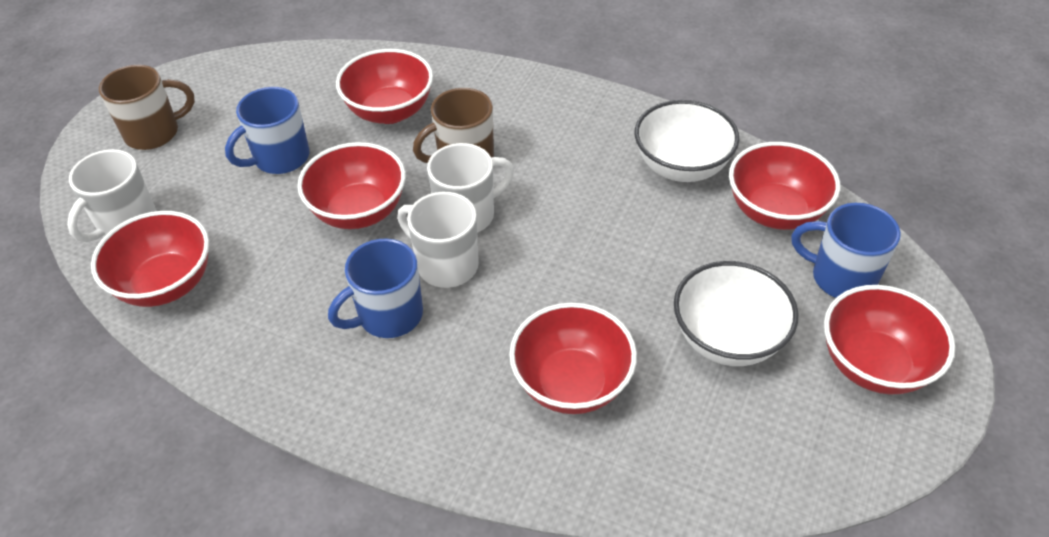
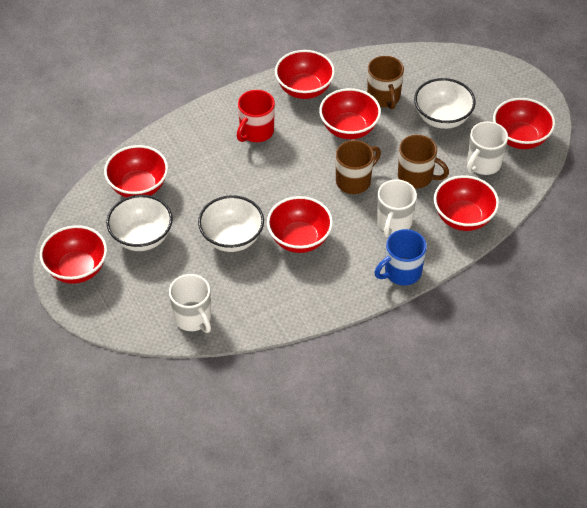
blue mug: [225,87,309,174] [328,238,423,338] [791,203,901,298] = 3 -> [375,229,427,285] = 1
brown mug: [99,65,195,150] [413,88,494,163] = 2 -> [336,140,381,194] [367,56,404,109] [398,135,449,189] = 3
red bowl: [91,211,209,307] [297,142,406,229] [336,49,433,124] [509,303,637,414] [729,142,840,230] [824,285,955,394] = 6 -> [40,225,107,284] [104,145,168,198] [267,196,333,253] [275,50,335,99] [319,88,381,139] [434,175,499,231] [493,98,555,149] = 7
red mug: none = 0 -> [237,90,275,142] = 1
white bowl: [634,100,739,182] [674,261,799,366] = 2 -> [106,195,173,251] [198,195,264,252] [414,78,476,129] = 3

